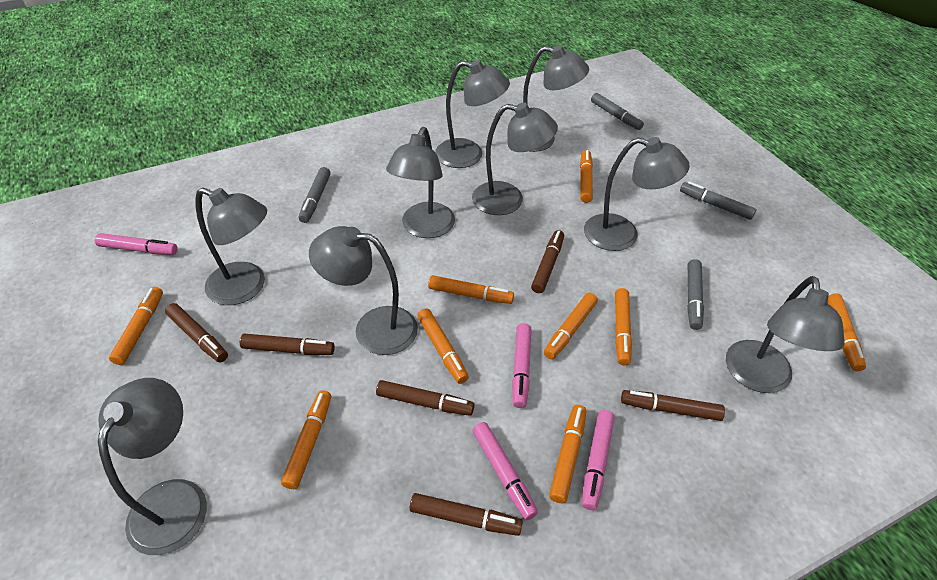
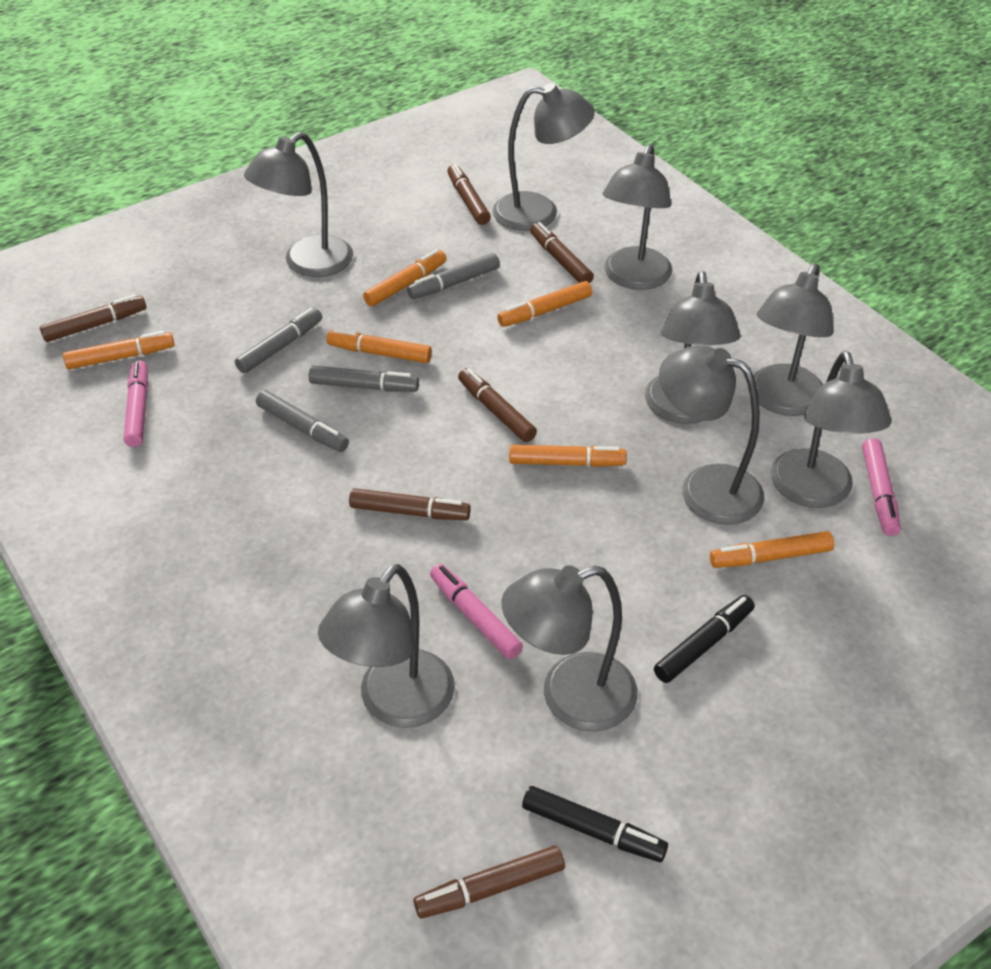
black marker: none = 0 -> [522,786,668,862] [654,595,755,683] = 2
orange marker: [109,287,163,365] [281,390,331,489] [417,308,469,384] [428,275,514,304] [544,293,598,359] [549,405,586,503] [580,150,593,203] [615,288,632,365] [827,294,866,371] = 9 -> [63,331,175,369] [326,328,432,363] [363,249,446,307] [497,281,592,327] [509,445,627,467] [710,531,834,568] = 6
pink marker: [95,233,178,255] [473,422,538,520] [512,323,531,408] [582,410,614,510] = 4 -> [124,360,148,447] [430,564,523,659] [862,438,901,536] = 3

